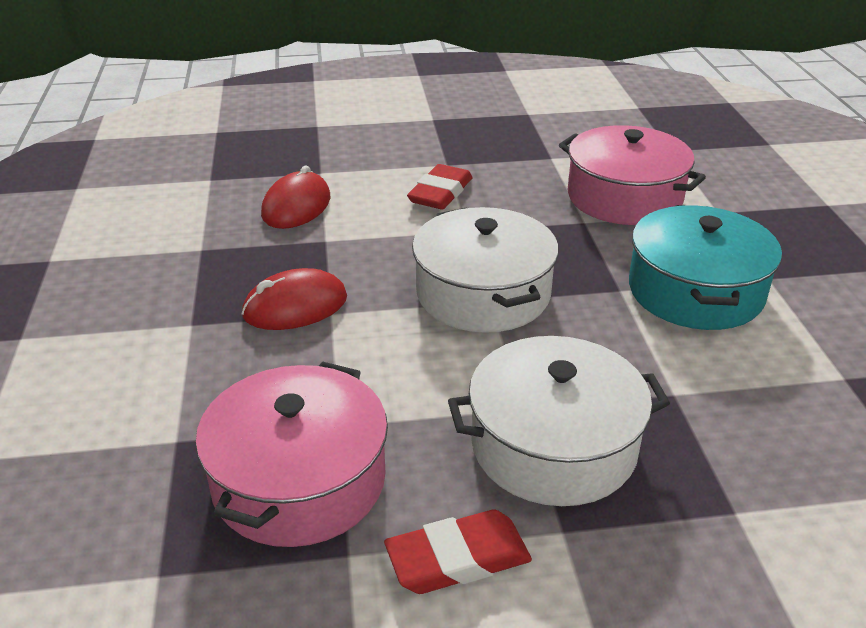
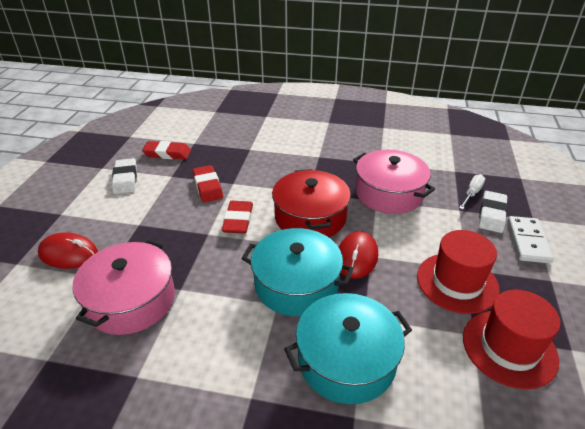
red eraser: [384,510,532,594] [407,164,473,210] = 2 -> [142,141,191,159] [193,165,223,202] [222,201,253,234] = 3
red hat: none = 0 -> [417,230,500,314] [463,290,560,389] = 2
red pot: none = 0 -> [272,169,351,237] = 1
turquoise pot: [629,205,782,330] = 1 -> [241,228,353,316] [284,293,412,404] = 2
white domino: none = 0 -> [508,216,553,263] = 1
white eraser: none = 0 -> [112,158,137,194] [479,191,508,233] = 2
white pot: [412,207,559,333] [448,336,670,506] = 2 -> none = 0
white screwdriver: none = 0 -> [459,174,485,209] = 1

